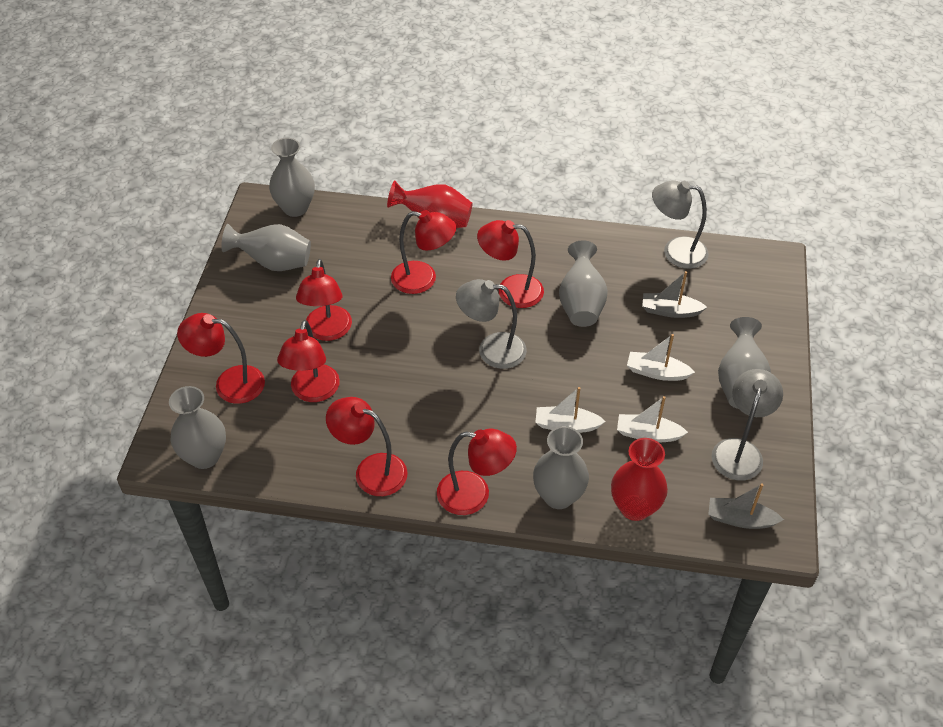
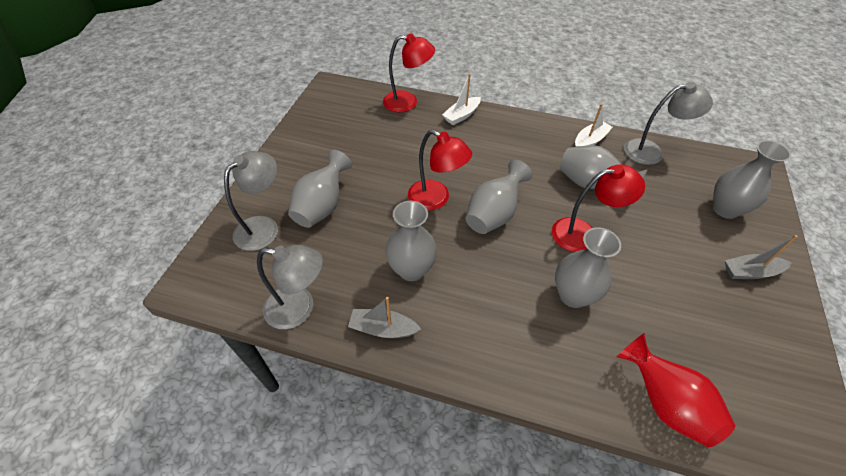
red lamp: [177,313,265,404] [277,320,340,402] [296,259,352,341] [326,397,408,496] [391,210,456,294] [437,429,517,515] [477,220,544,308] = 7 -> [383,33,435,112] [408,130,472,210] [552,164,645,252] = 3
red vase: [387,180,473,228] [611,438,668,521] = 2 -> [617,333,735,447] = 1
white boat: [535,387,606,433] [617,396,688,442] [627,334,695,381] = 3 -> [442,73,481,125] [575,104,613,147] = 2

